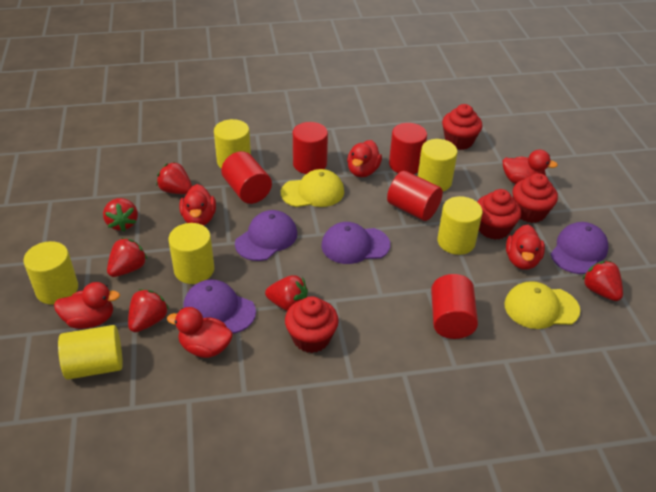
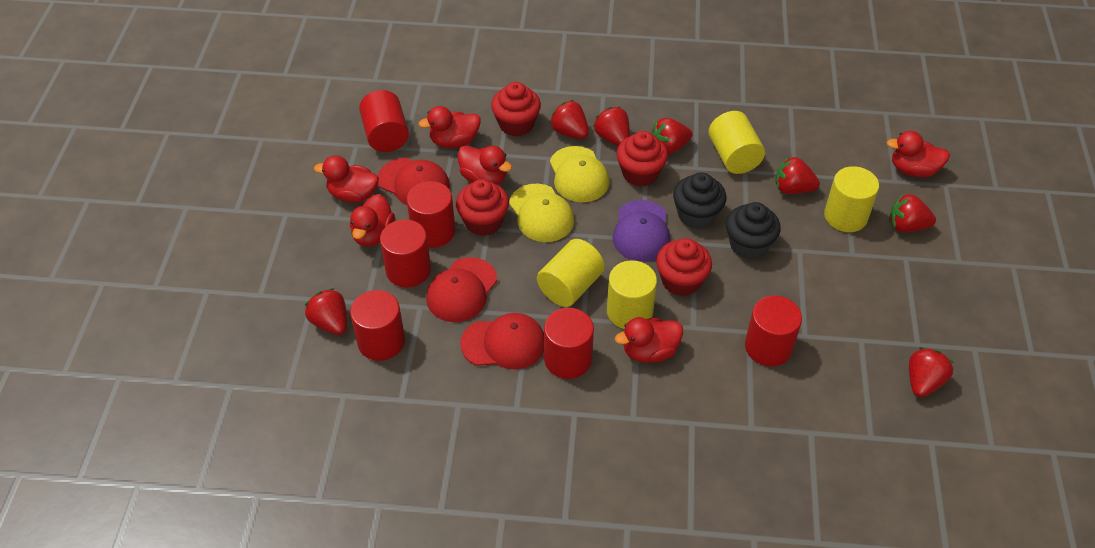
black cupcake: none = 0 -> [673,172,726,229] [726,202,781,259] = 2
purple cap: [183,279,256,334] [235,210,297,261] [322,222,390,264] [551,222,609,274] = 4 -> [612,200,670,262] = 1
red cap: none = 0 -> [378,158,450,205] [426,257,497,322] [460,313,544,369] = 3
red cylinder: [221,151,272,204] [293,122,328,174] [387,171,443,221] [389,123,427,174] [431,274,478,339] = 5 -> [350,290,405,361] [359,90,409,152] [380,220,431,288] [407,181,455,248] [544,308,594,379] [745,296,802,366] = 6
red strawberry: [103,198,138,232] [107,238,147,277] [128,289,169,332] [157,162,192,194] [265,275,308,311] [582,261,623,301] = 6 -> [305,288,347,335] [549,100,589,139] [593,107,630,146] [651,118,693,154] [775,157,820,194] [889,194,936,232] [909,347,954,397] = 7
yellow cylinder: [23,241,78,305] [58,325,123,380] [168,223,214,284] [214,119,251,169] [418,139,458,191] [437,196,483,255] = 6 -> [537,239,605,307] [607,260,657,329] [708,111,765,174] [824,166,879,232] = 4

